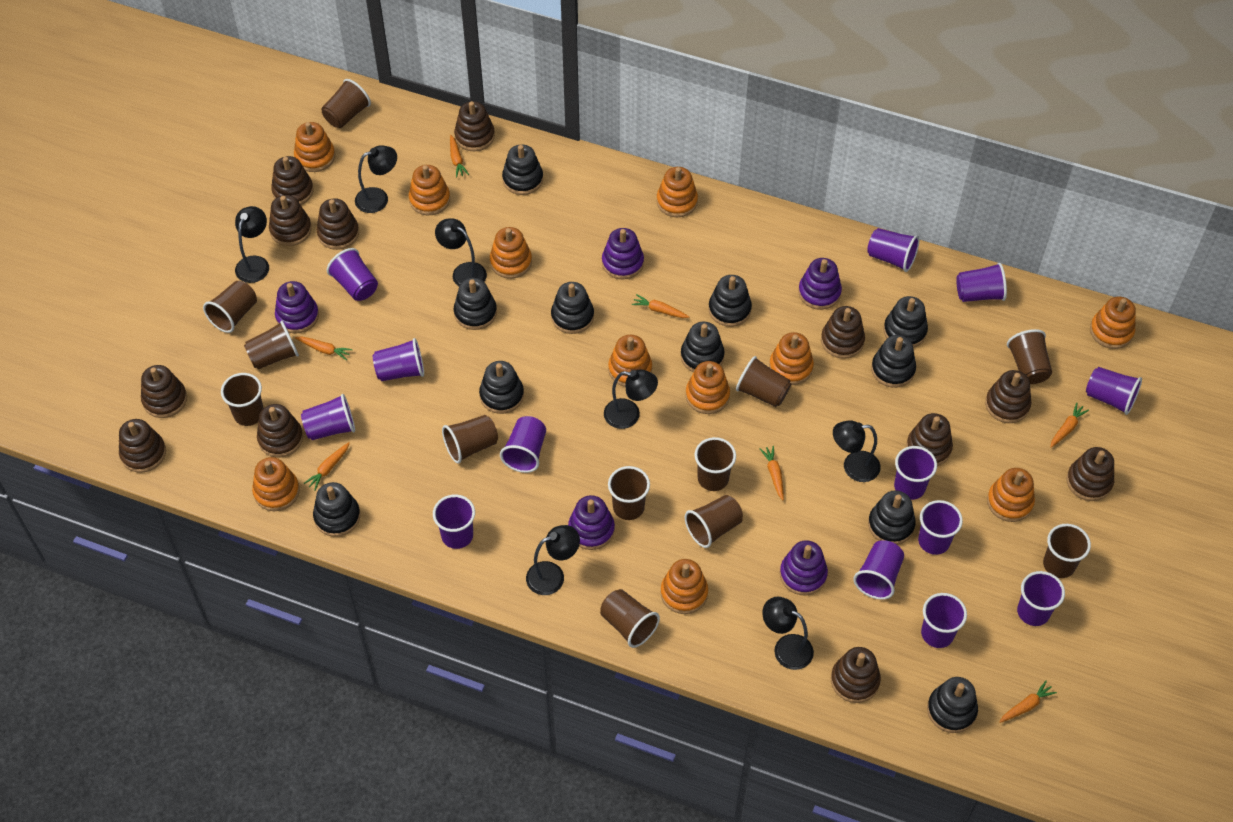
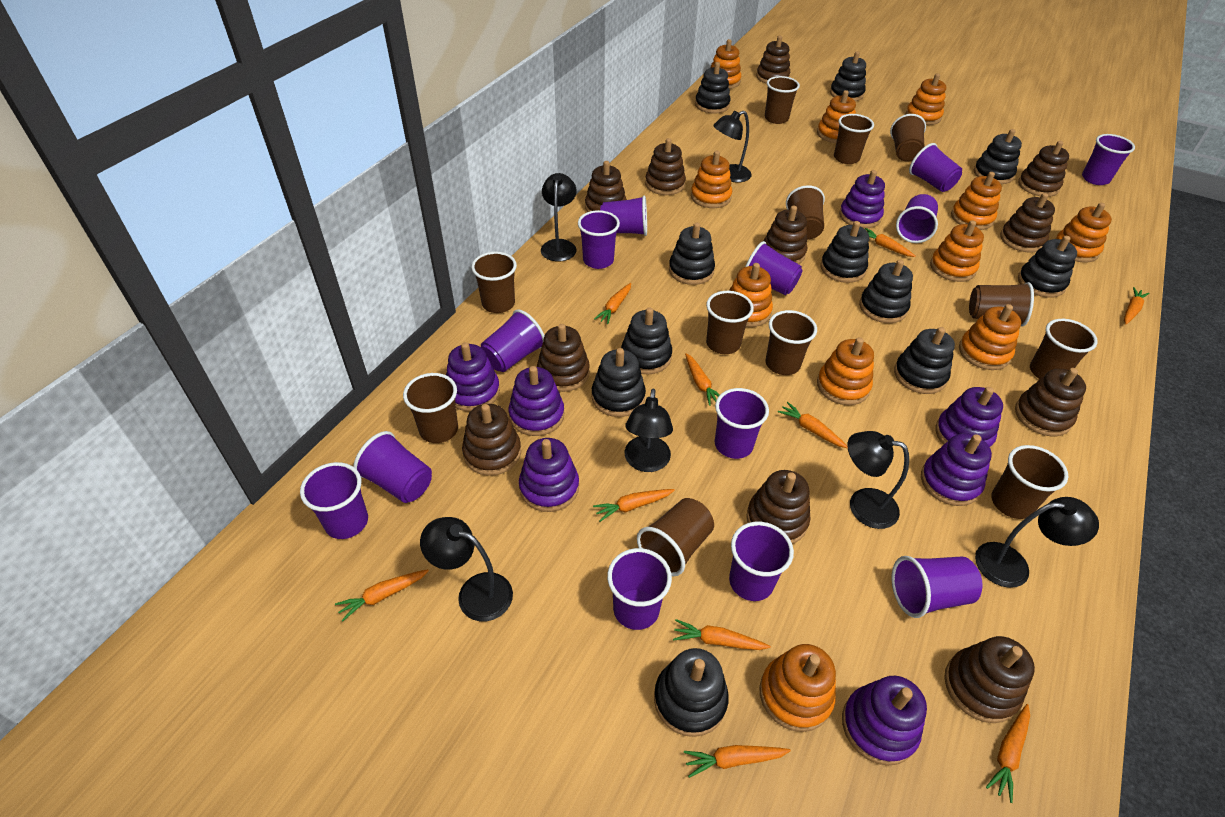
black lamp: [235,206,269,283] [355,145,397,213] [435,218,487,286] [526,525,580,595] [604,369,658,429] [763,597,814,670] [833,420,880,482] = 7 -> [420,517,513,621] [541,173,577,262] [625,389,673,472] [713,111,752,183] [847,431,909,529] [975,497,1099,588] = 6
brown stacking toy: [119,419,166,473] [141,365,187,418] [257,404,303,457] [269,195,312,246] [271,156,314,205] [317,198,359,250] [454,101,495,151] [821,306,865,359] [831,647,881,703] [906,413,953,466] [985,370,1031,423] [1067,447,1114,501] = 12 -> [462,404,521,476] [537,324,590,392] [585,161,627,212] [645,138,686,195] [746,470,810,544] [756,36,790,84] [763,206,807,264] [944,636,1035,723] [1000,193,1055,253] [1015,368,1086,436] [1018,141,1069,197] = 11
orange carrot: [295,337,353,360] [304,442,350,490] [450,135,469,178] [632,294,689,318] [760,446,784,500] [999,681,1057,723] [1050,403,1089,448] = 7 -> [335,569,429,622] [593,489,675,522] [594,283,631,324] [673,619,771,650] [684,745,791,778] [685,353,720,406] [778,402,848,448] [865,228,916,257] [986,704,1030,803] [1124,287,1149,325] = 10
purple stacking toy: [275,281,319,333] [568,495,615,550] [602,228,644,280] [780,540,828,596] [798,258,842,310] = 5 -> [446,342,500,411] [509,366,564,436] [519,438,579,512] [839,170,885,229] [842,676,927,766] [921,433,992,506] [935,387,1003,449] = 7

